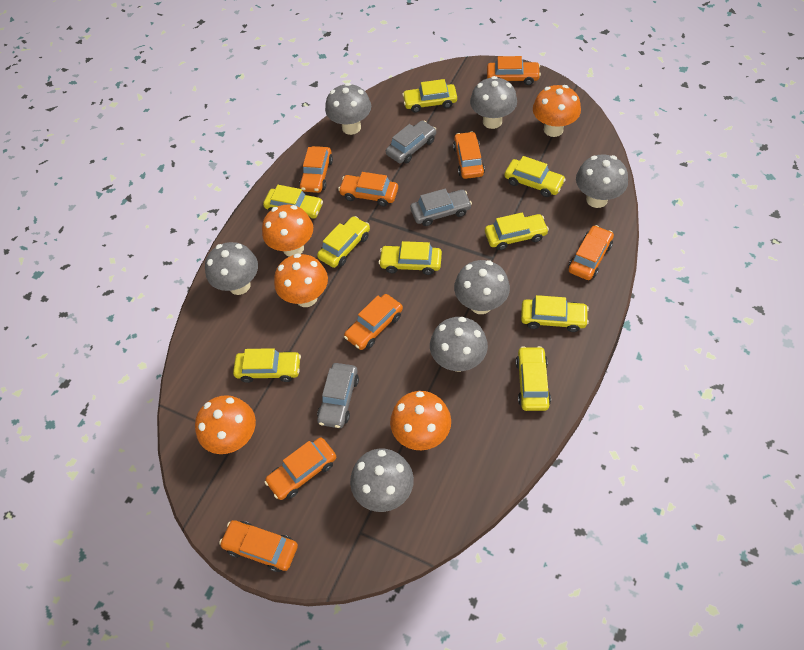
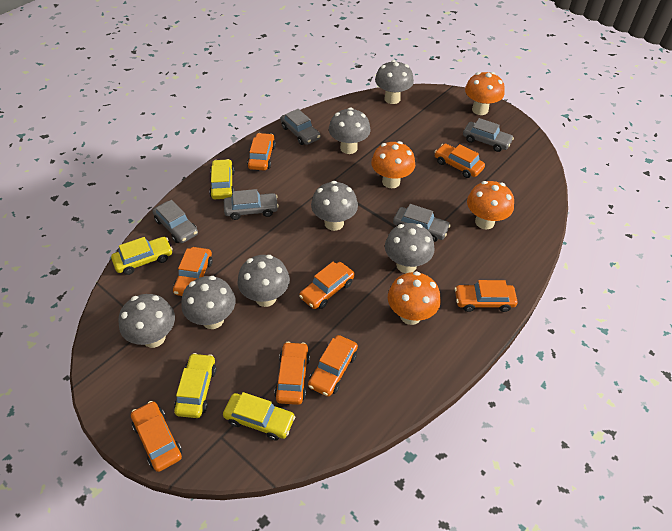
grey car: [317,363,359,428] [386,121,436,163] [410,189,472,226] = 3 -> [152,200,198,243] [224,189,279,220] [280,109,321,145] [393,204,451,242] [463,118,514,152] = 5
orange mushroom: [195,395,256,454] [262,205,313,257] [274,253,328,307] [390,391,451,450] [533,85,581,137] = 5 -> [371,141,415,188] [388,271,441,325] [465,72,505,115] [467,181,514,230] = 4
yellow car: [233,348,301,383] [263,185,323,219] [317,216,370,268] [379,241,442,275] [402,79,457,113] [485,213,549,250] [504,156,566,197] [516,346,551,411] [521,295,589,332] = 9 -> [111,237,173,275] [174,353,217,418] [209,159,235,199] [223,392,295,440] = 4

